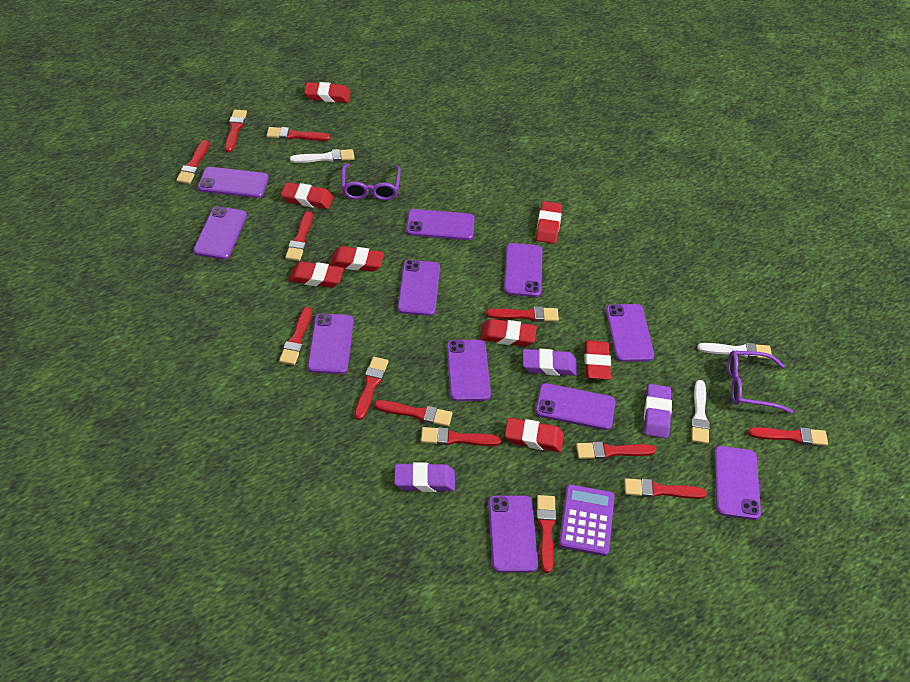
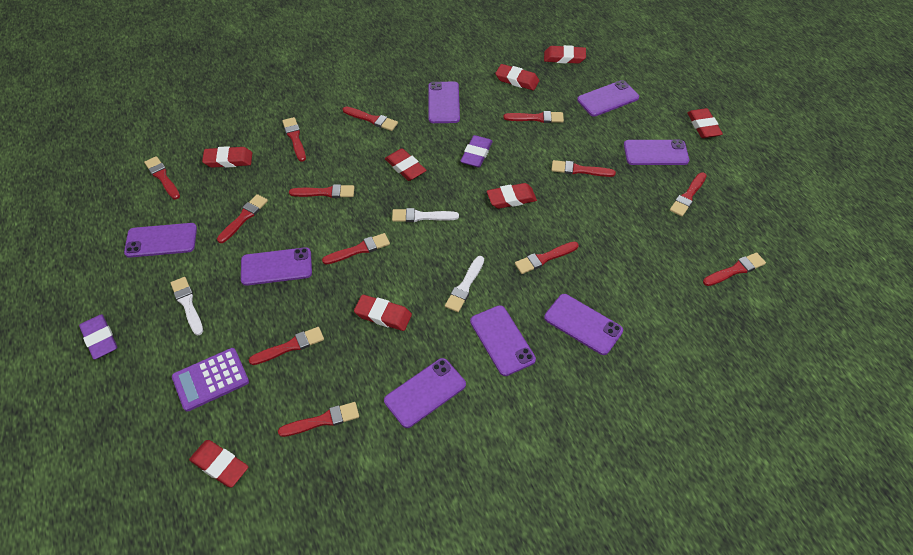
purple eraser: [394,462,455,492] [523,349,577,376] [644,384,672,438] = 3 -> [79,314,117,360] [460,135,492,167] = 2
purple glasses: [342,164,401,200] [728,351,793,413] = 2 -> none = 0
purple phone: [193,206,247,259] [198,167,269,198] [307,313,354,374] [397,260,440,316] [406,209,475,240] [447,340,491,401] [488,496,538,573] [504,243,542,297] [535,383,615,430] [606,304,654,362] [714,446,761,520] = 11 -> [124,223,197,258] [241,247,312,286] [384,358,466,428] [428,82,460,123] [470,305,536,376] [544,294,623,355] [577,80,639,117] [624,140,689,165] = 8

